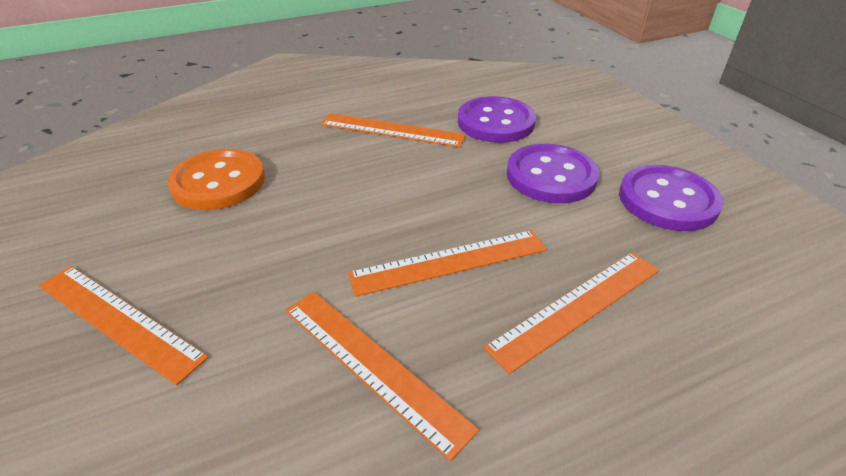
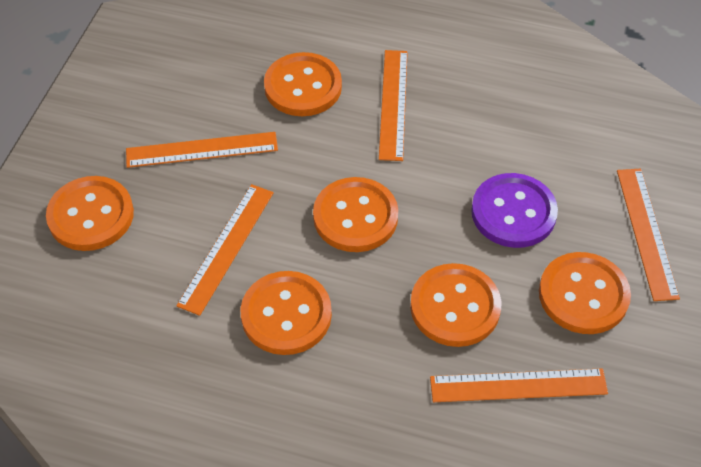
orange button: [168,149,265,210] = 1 -> [46,176,134,251] [241,271,332,355] [264,52,342,116] [313,177,398,252] [410,263,501,347] [539,252,631,334] = 6
purple button: [458,96,536,143] [507,144,599,203] [619,165,724,231] = 3 -> [471,173,558,248] = 1

